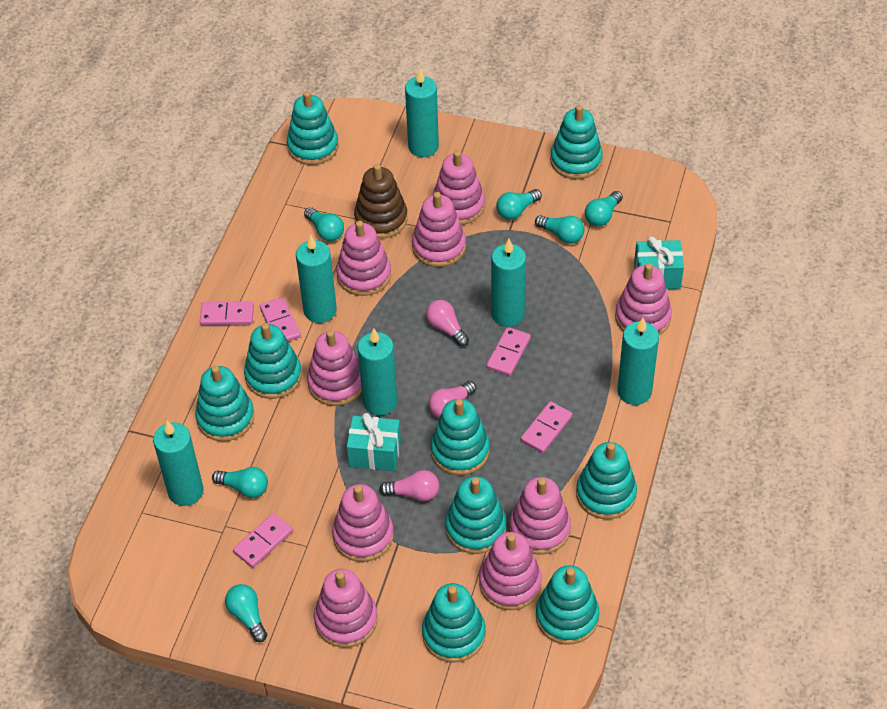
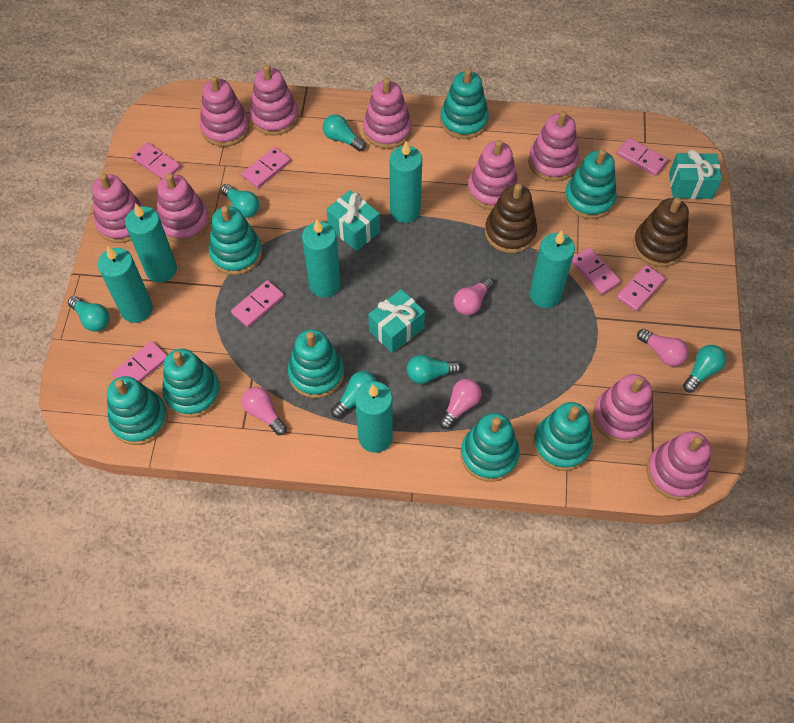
brown stacking toy: [354,164,407,239] = 1 -> [485,184,537,253] [633,197,689,267] = 2
pink domino: [200,301,254,325] [233,513,293,568] [260,297,301,341] [486,327,531,376] [521,401,572,453] = 5 -> [112,341,167,382] [132,142,181,179] [231,280,284,327] [242,147,291,188] [572,247,621,295] [617,138,668,176] [617,265,666,312] = 7
pink light bulb: [379,470,439,501] [426,300,469,347] [428,381,476,418] = 3 -> [242,387,287,435] [439,379,481,429] [454,277,494,315] [637,329,689,366] = 4
turquoise gift: [346,413,401,471] [634,236,684,289] = 2 -> [326,190,380,251] [368,289,425,353] [669,149,722,199] = 3
turquoise stacking toy: [195,365,254,441] [244,323,302,399] [287,91,339,165] [422,583,486,663] [431,399,490,475] [445,476,506,554] [536,565,599,645] [550,105,603,179] [576,442,637,519] = 9 -> [107,376,168,445] [162,349,221,418] [209,206,262,275] [288,329,344,398] [440,68,489,139] [461,413,520,482] [533,402,593,471] [564,149,617,219] = 8

